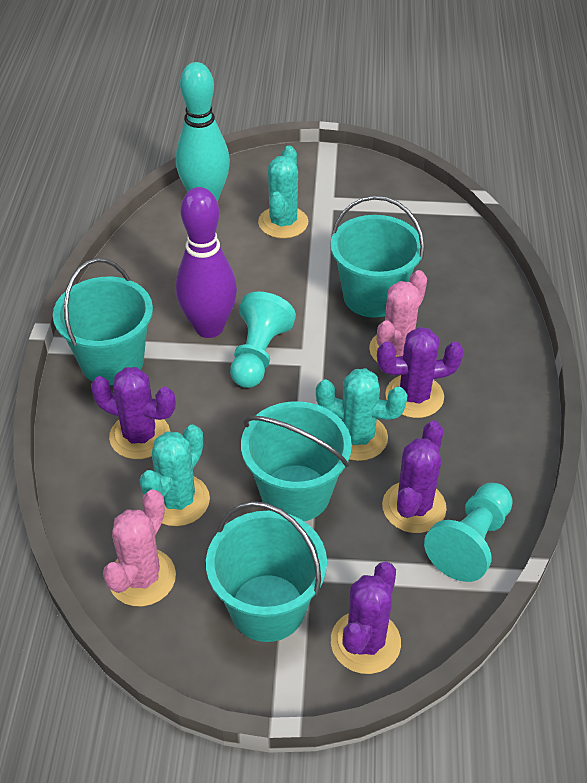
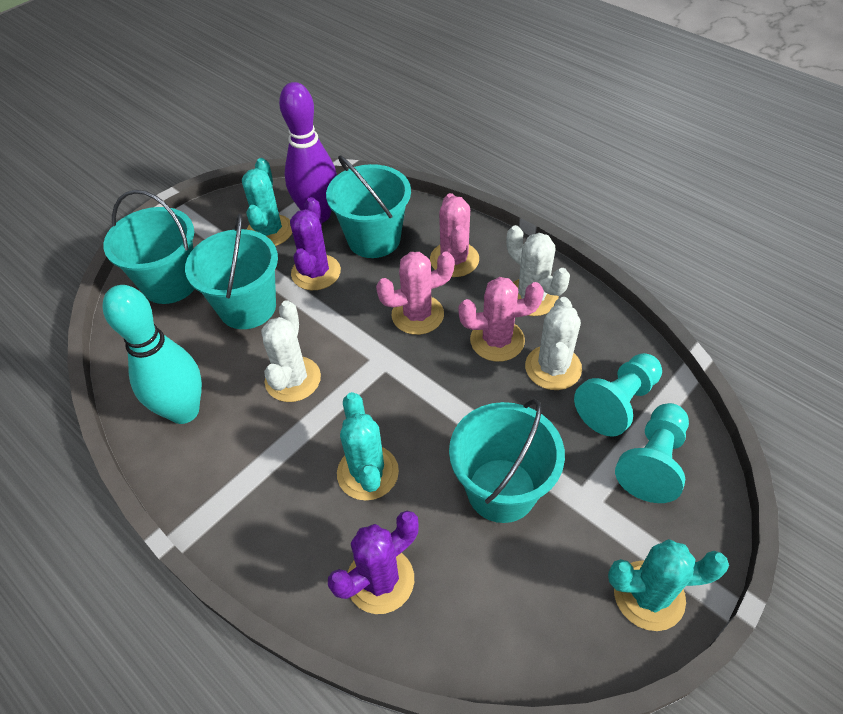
pink cactus: [103,489,176,606] [369,270,427,362] = 2 -> [376,252,455,335] [430,193,479,277] [458,277,544,362] = 3
purple cactus: [91,367,176,459] [331,562,401,674] [377,327,464,418] [382,421,447,533] = 4 -> [290,197,341,290] [328,511,419,614] = 2
white cactus: none = 0 -> [261,300,321,402] [506,225,570,316] [525,297,582,390] = 3

